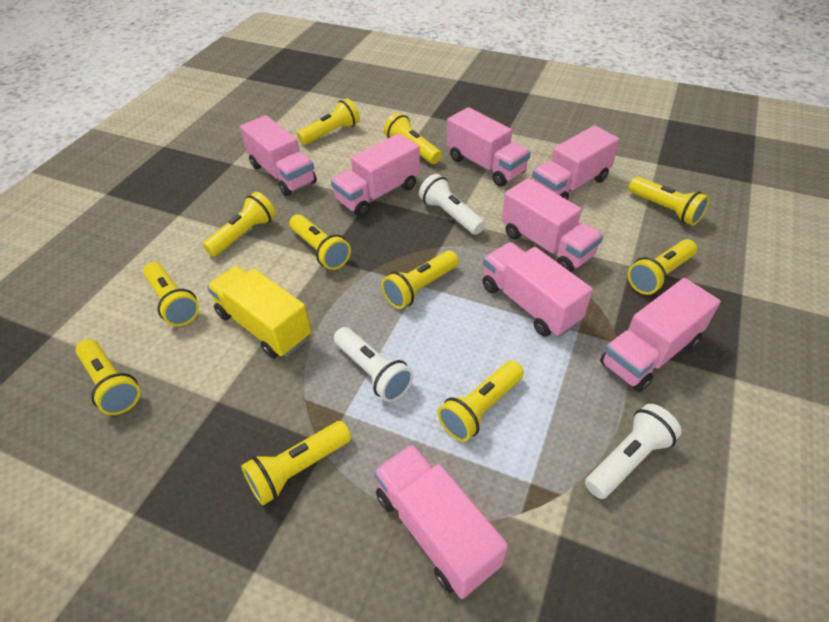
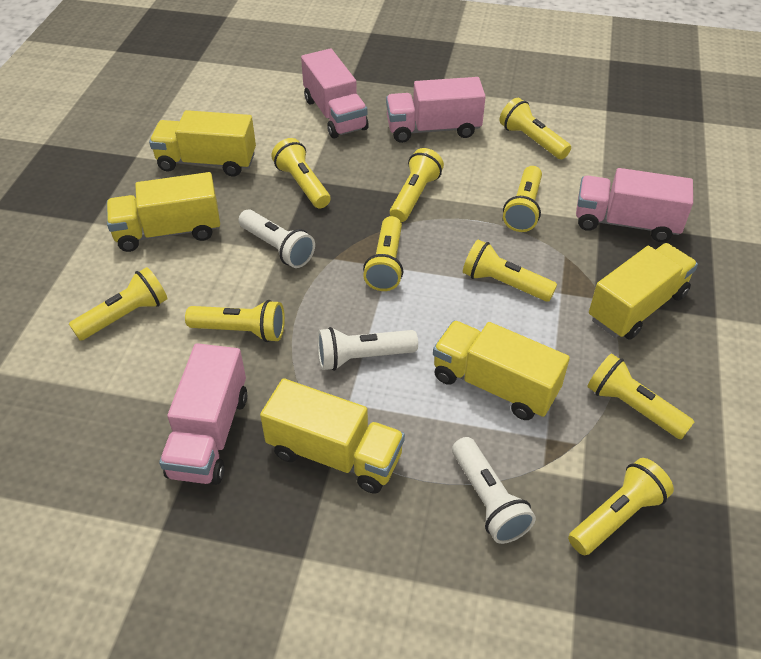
pink truck: [240,115,317,196] [331,133,420,217] [374,444,508,599] [447,107,531,187] [482,242,593,337] [502,178,603,272] [532,125,620,200] [600,278,721,392] = 8 -> [159,343,247,485] [301,49,369,138] [386,77,486,143] [576,168,693,242] = 4
yellow flashlight: [75,339,140,415] [143,262,199,326] [203,192,276,257] [241,421,351,505] [289,214,351,270] [297,98,360,145] [381,250,459,309] [384,113,442,164] [438,361,524,442] [628,239,697,295] [629,177,710,226] = 11 -> [69,267,168,341] [185,300,285,342] [271,138,330,209] [363,216,403,291] [390,148,444,222] [463,240,557,302] [500,98,571,159] [503,166,542,232] [568,458,674,555] [587,354,694,440] = 10
yellow truck: [207,266,312,358] = 1 -> [107,172,220,252] [149,110,256,177] [260,378,405,493] [433,321,570,420] [589,243,698,340] = 5

